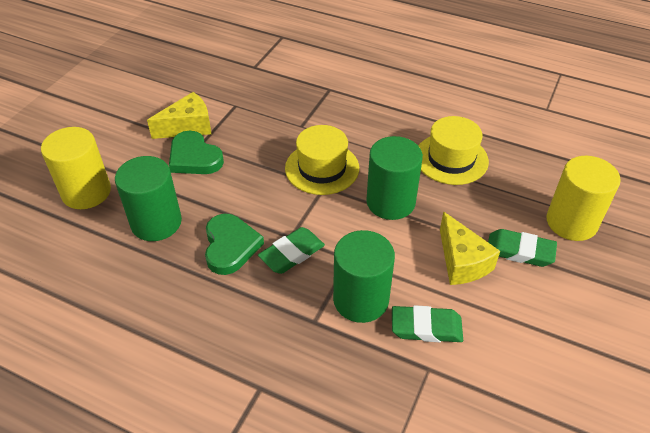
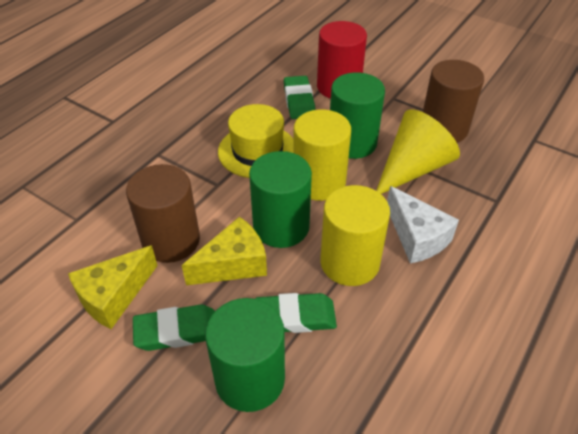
brown cylinder: none = 0 -> [126,164,200,263] [423,60,484,143] = 2
green heart: [169,131,224,174] [205,214,264,275] = 2 -> none = 0
red cylinder: none = 0 -> [317,21,367,99] = 1
white cheese: none = 0 -> [387,186,459,264] = 1
yellow cone: none = 0 -> [376,109,460,194] = 1
yellow hat: [285,125,359,195] [418,116,489,185] = 2 -> [218,104,294,178] = 1

